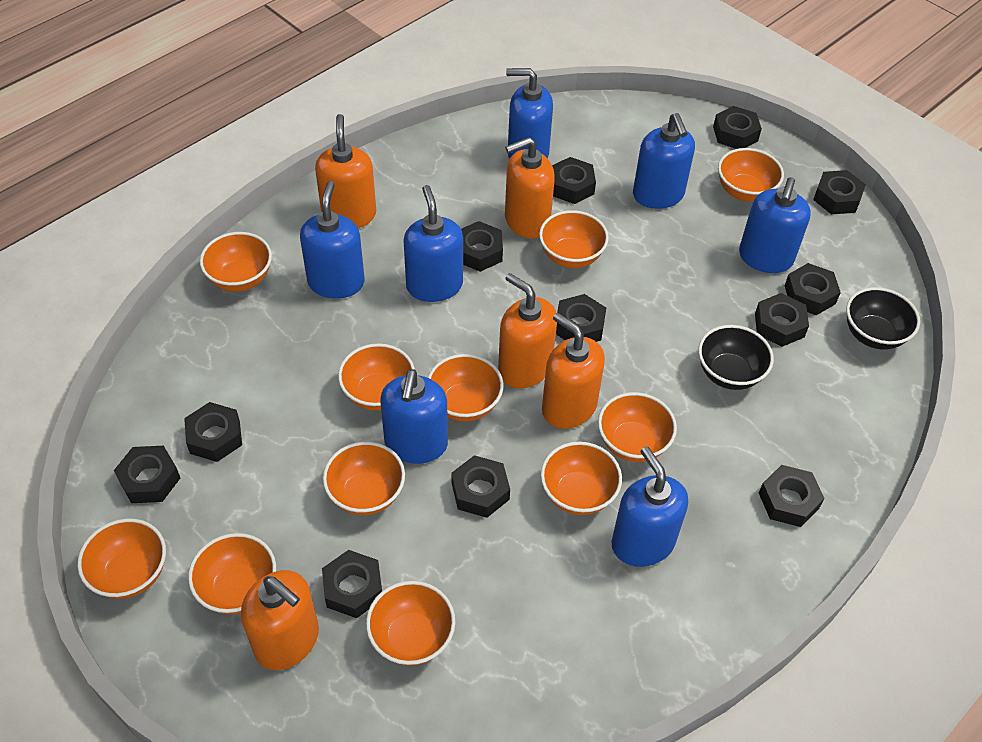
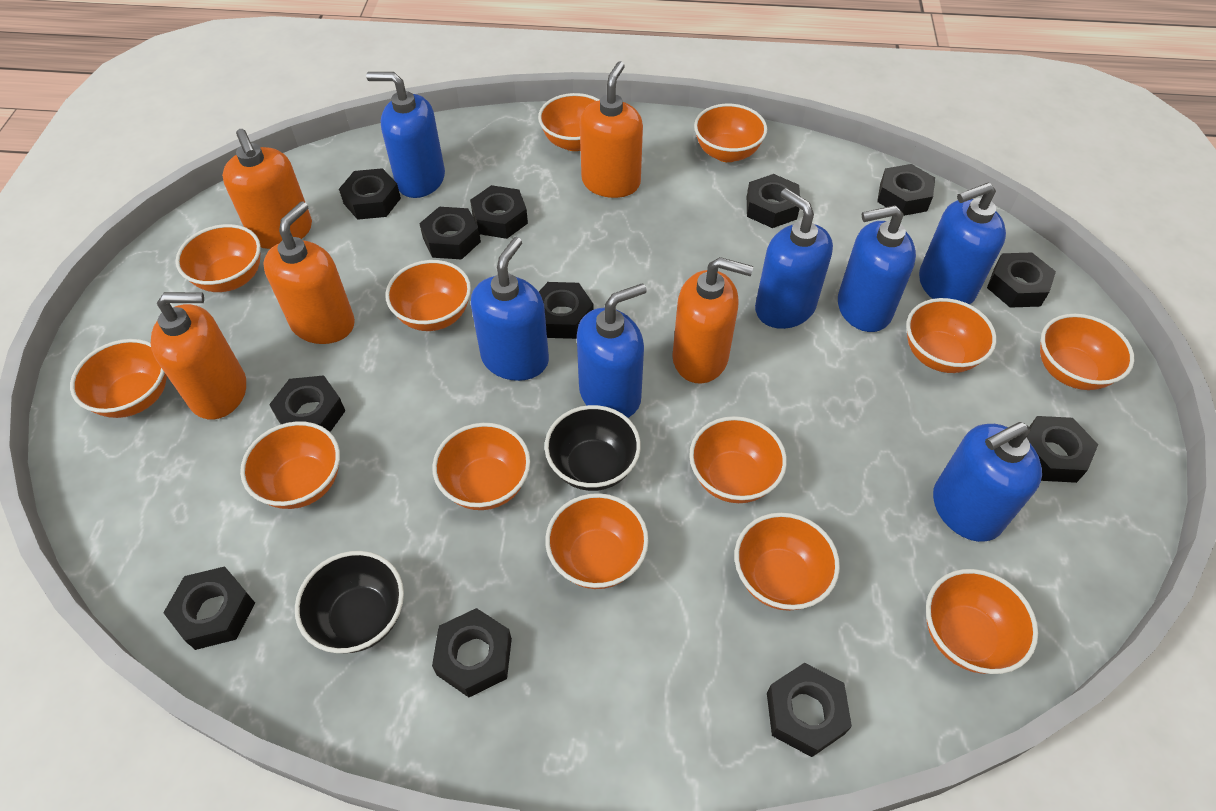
orange bowl: [77,519,166,599] [188,533,276,615] [200,232,272,292] [323,441,405,515] [338,343,415,411] [366,581,455,666] [428,354,504,422] [539,210,609,268] [541,442,622,515] [598,392,677,462] [718,148,784,202] = 11 -> [70,339,167,418] [176,224,261,292] [240,421,340,509] [385,260,471,331] [432,423,530,510] [538,93,599,151] [545,493,649,589] [689,416,787,503] [694,104,767,162] [734,513,840,611] [906,298,996,373] [926,569,1038,674] [1040,314,1134,390] = 13

